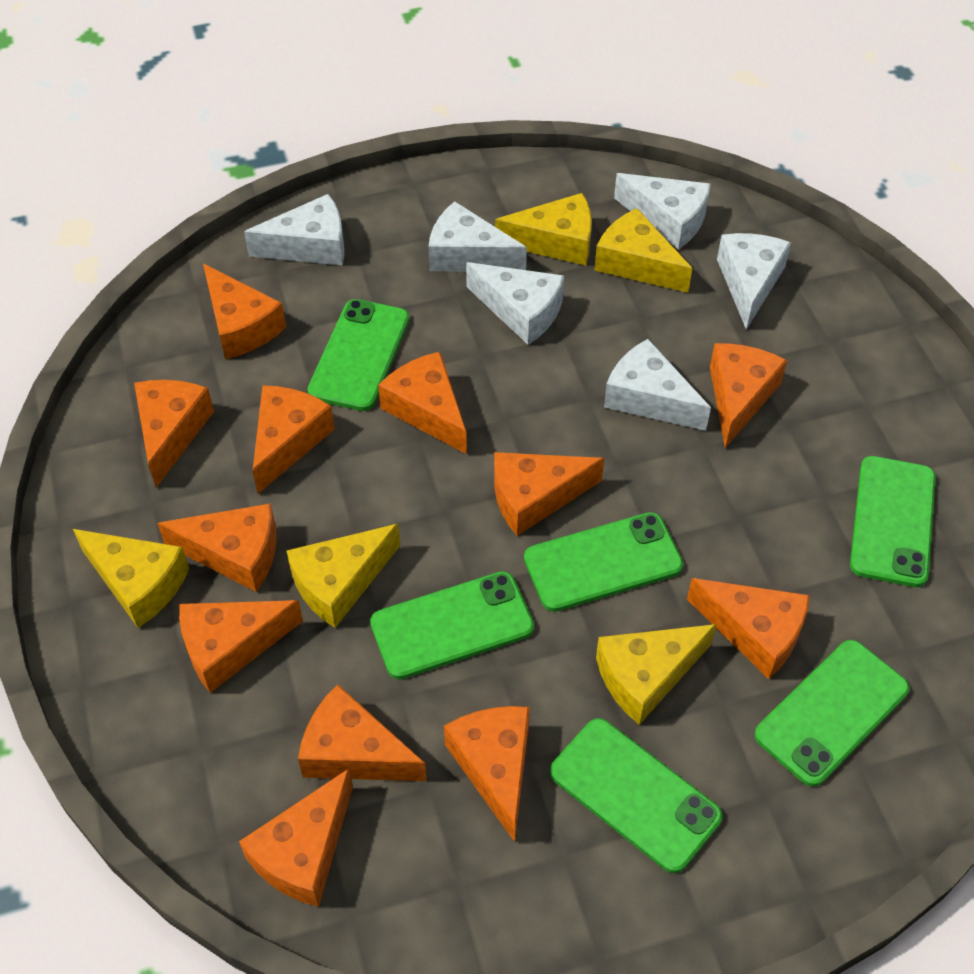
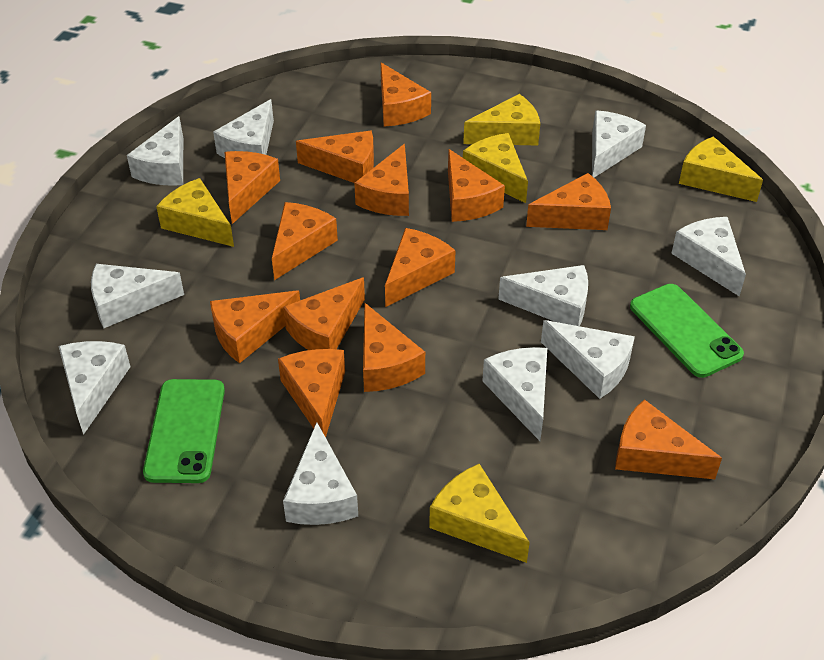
green phone: [307,299,410,411] [370,571,534,679] [524,512,683,612] [550,718,722,873] [754,640,910,787] [850,456,936,587] = 6 -> [143,379,225,483] [630,284,744,378] = 2
orange cheese: [134,380,214,487] [157,504,277,592] [179,600,303,693] [203,264,286,359] [239,768,353,907] [252,385,335,494] [298,684,427,781] [378,352,467,454] [444,706,530,842] [494,452,604,536] [687,578,810,679] [710,343,787,448] = 12 -> [210,290,300,363] [225,151,280,224] [272,202,338,280] [278,349,345,437] [283,277,365,350] [296,131,374,183] [354,144,409,216] [363,303,425,392] [381,63,431,126] [385,228,456,307] [448,149,505,222] [526,173,611,230] [615,399,722,479] = 13
white cheese: [244,194,344,265] [428,201,527,272] [466,262,564,345] [604,339,711,431] [614,173,711,250] [717,233,791,330] = 6 -> [59,341,131,435] [91,264,184,328] [127,116,183,186] [213,99,274,158] [283,422,358,525] [482,347,547,441] [498,265,588,326] [541,320,635,399] [592,110,646,178] [671,217,746,296] = 10

